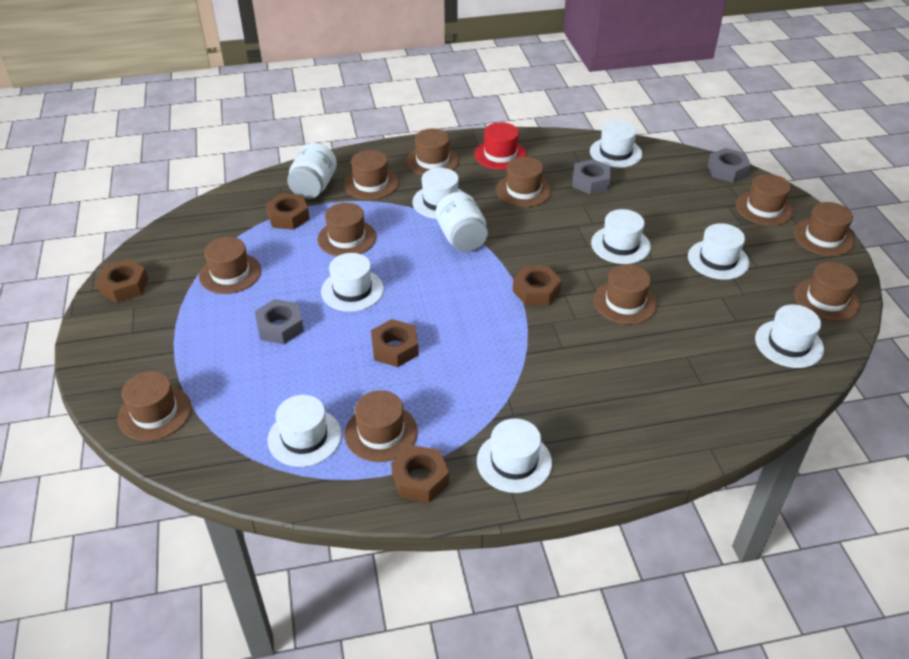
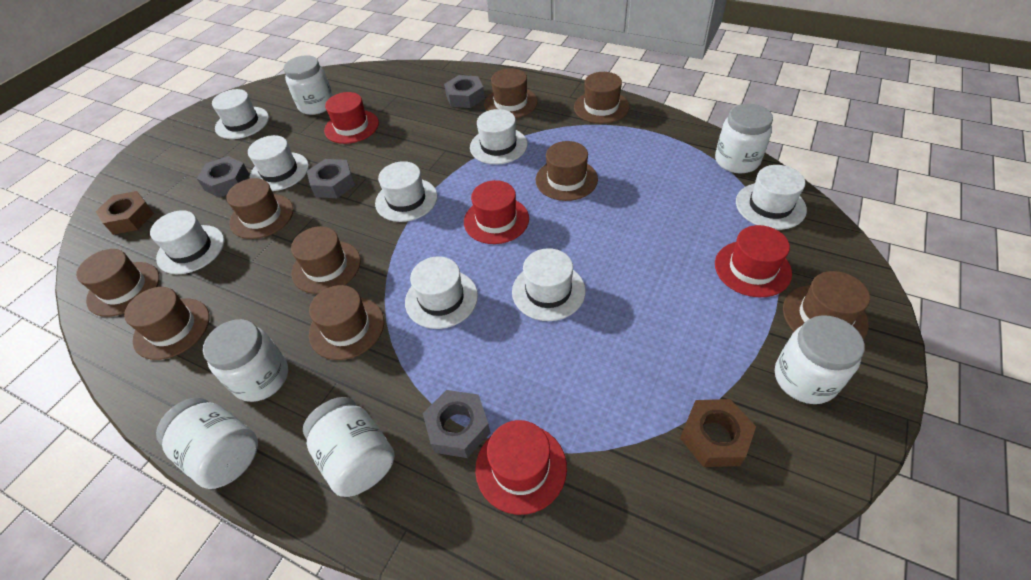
brown hat: [118,371,191,441] [199,237,261,294] [317,203,376,256] [344,150,398,200] [344,390,418,462] [406,128,459,175] [496,157,551,207] [593,265,657,324] [736,174,794,226] [794,202,855,256] [794,262,860,321] = 11 -> [76,249,160,317] [124,287,210,360] [227,178,293,239] [291,226,361,294] [309,285,384,360] [484,68,538,118] [536,141,598,201] [574,72,629,124] [783,271,870,340] = 9
brown nut: [96,259,148,303] [265,193,310,230] [371,319,419,367] [391,445,449,503] [513,266,562,306] = 5 -> [95,191,154,235] [680,399,756,467] = 2
grey nut: [255,299,304,344] [572,159,611,194] [708,148,751,183] = 3 -> [197,156,250,198] [307,159,355,198] [423,390,490,458] [444,75,485,108] = 4
red hat: [474,122,527,170] = 1 -> [324,92,379,144] [464,180,529,244] [475,420,567,515] [715,225,792,297] = 4
white jar: [287,143,337,199] [436,192,488,252] = 2 -> [156,398,258,489] [203,319,288,402] [283,55,333,115] [303,397,395,497] [715,104,773,173] [775,315,865,404] = 6

